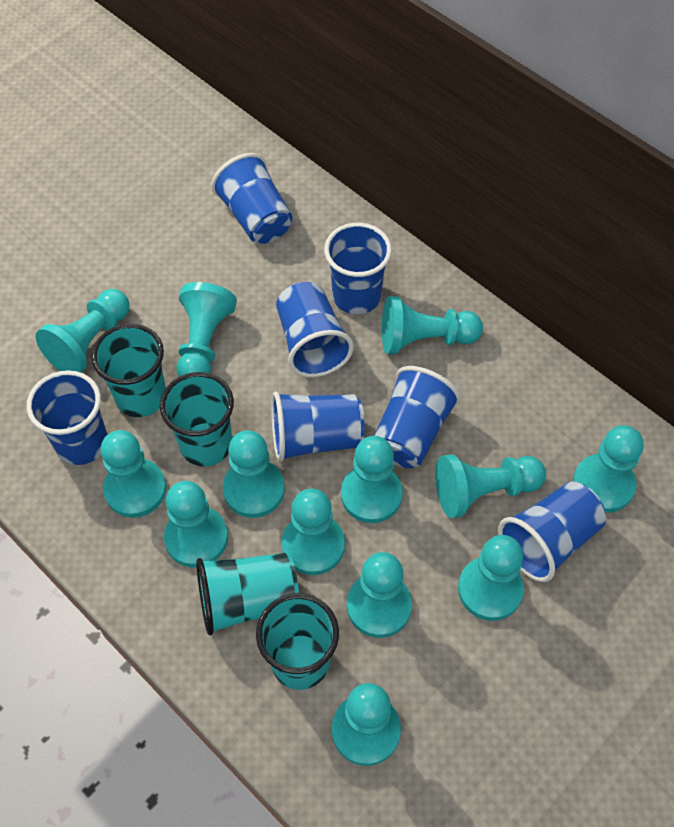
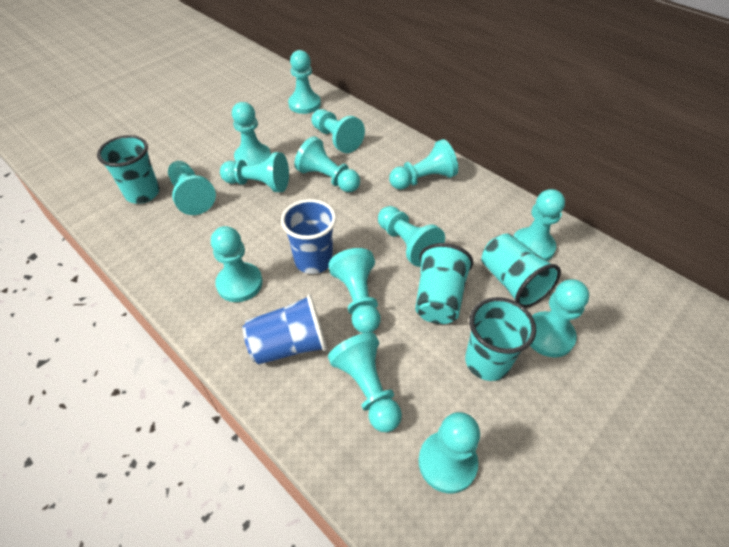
blue cup: [27,370,107,465] [211,153,292,244] [271,391,365,462] [276,282,354,377] [324,223,392,314] [374,366,461,468] [498,481,606,582] = 7 -> [243,294,327,365] [281,199,336,274] = 2
turquoise pawn: [36,289,130,373] [101,430,166,518] [164,481,228,568] [176,282,237,377] [223,430,285,518] [281,488,345,575] [332,683,401,766] [341,436,403,523] [347,552,412,638] [382,296,483,354] [435,454,546,518] [458,535,524,621] [573,425,644,513] = 13 -> [168,161,216,215] [211,226,263,302] [220,152,289,192] [232,102,271,166] [288,50,321,114] [294,136,360,192] [311,109,365,153] [328,248,380,333] [328,332,402,432] [378,206,445,267] [389,139,458,190] [418,412,480,493] [514,189,565,261] [530,279,589,357] = 14

